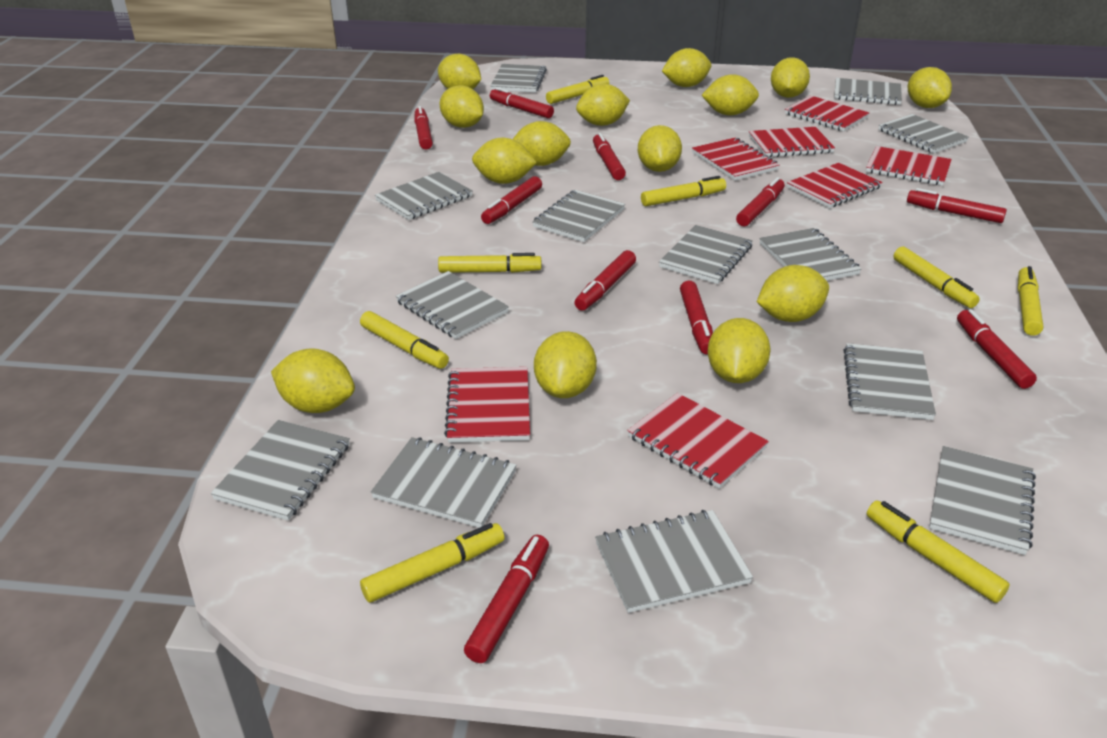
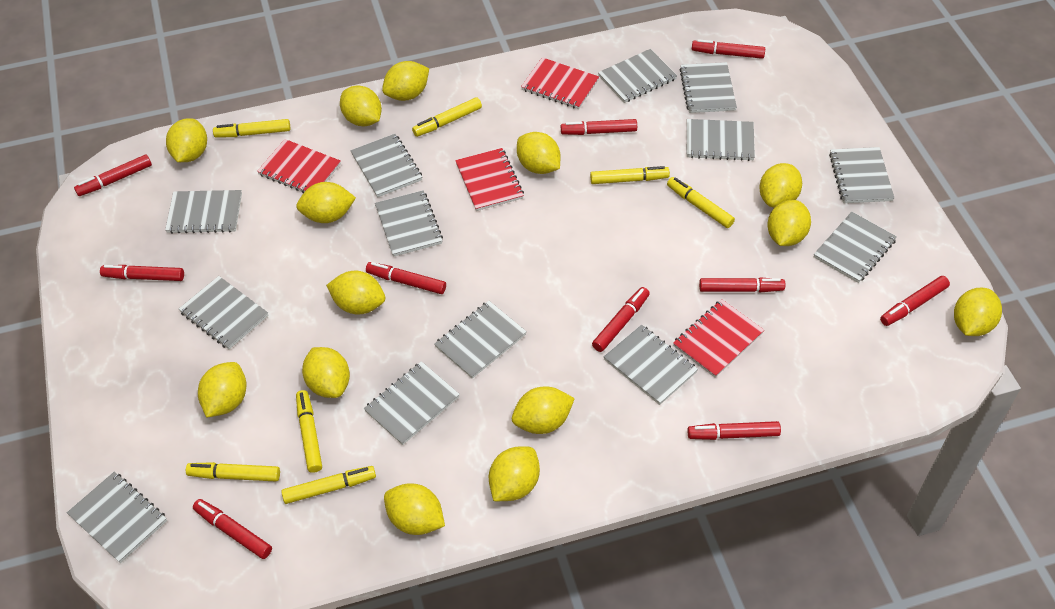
red notebook: [444,367,530,443] [627,393,769,489] [692,138,780,180] [749,127,835,157] [785,95,869,132] [787,163,883,208] [866,146,952,186] = 7 -> [257,139,341,193] [455,148,524,211] [521,57,599,109] [673,299,764,377] = 4
yellow marker: [360,311,449,369] [360,523,505,603] [438,253,541,273] [546,75,609,104] [641,176,726,206] [867,501,1010,603] [893,247,980,308] [1018,266,1044,336] = 8 -> [186,462,280,482] [213,119,290,138] [281,466,376,504] [296,390,322,473] [412,97,482,137] [590,166,670,184] [667,177,735,228] = 7

